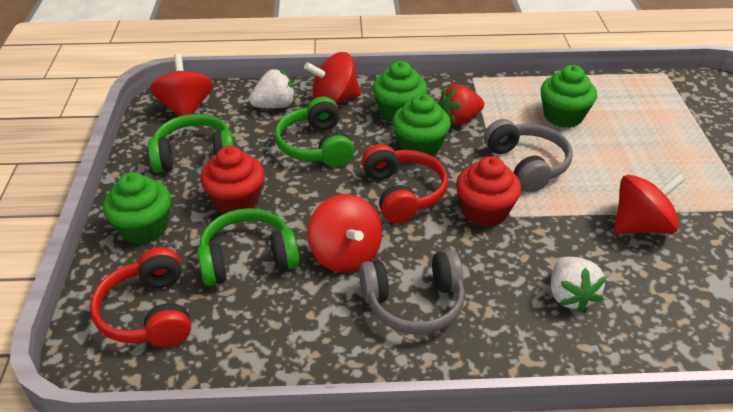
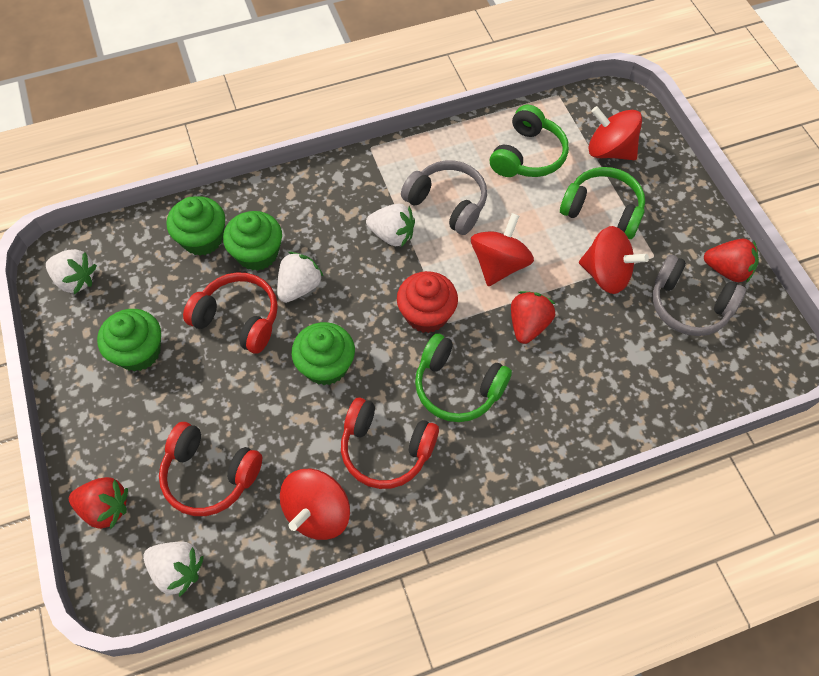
red cupcake: [200,146,265,214] [456,156,521,227] = 2 -> [397,271,458,333] = 1
red headphones: [90,247,191,347] [362,144,448,223] = 2 -> [159,422,262,516] [183,272,278,354] [341,397,439,489] = 3
red strawberry: [438,84,484,125] = 1 -> [69,477,128,529] [511,291,555,344] [704,239,759,283] = 3
white strawberry: [249,69,296,108] [551,257,606,313] = 2 -> [46,249,97,294] [143,542,204,597] [277,252,324,303] [366,204,415,247] = 4

